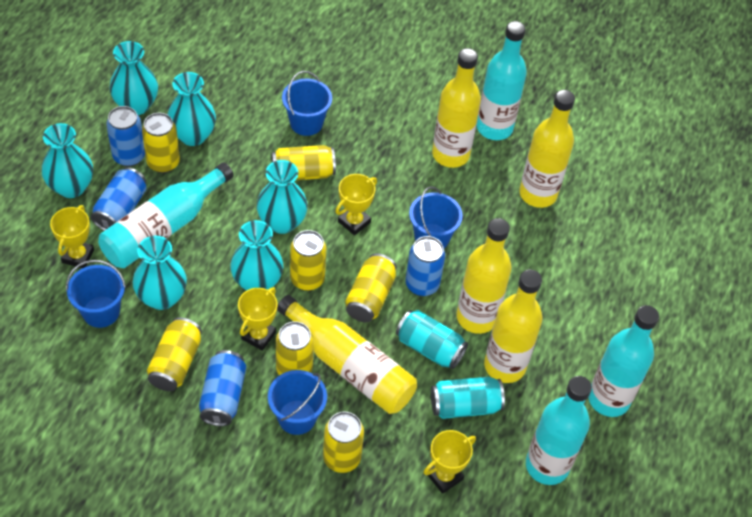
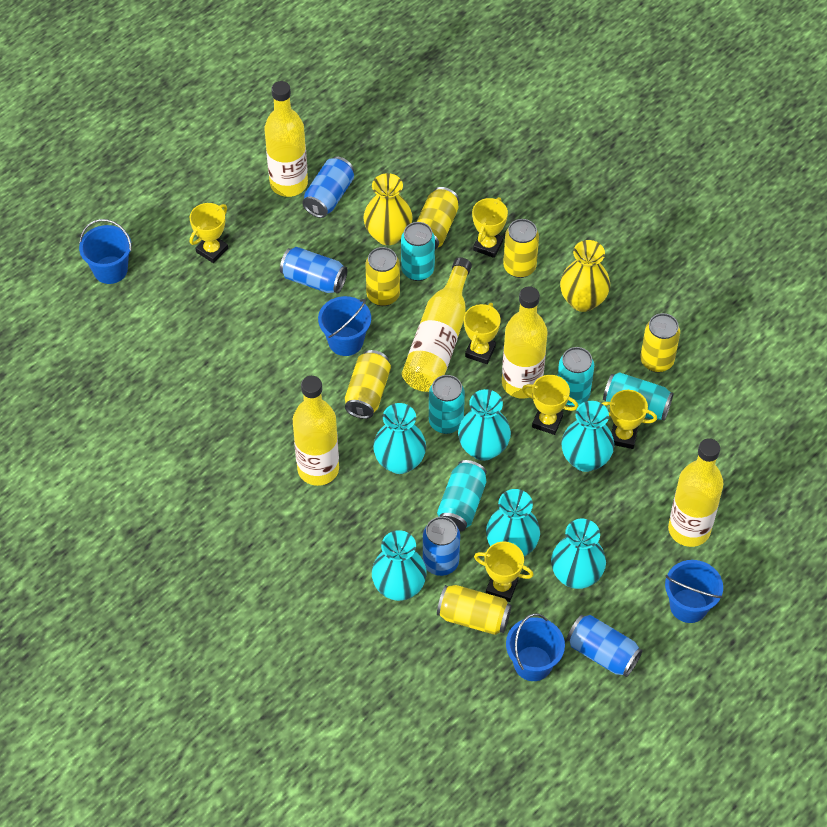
turquoise bottle: [98,162,234,268] [476,21,527,140] [526,376,592,485] [588,305,659,417] = 4 -> none = 0
turquoise can: [396,310,468,369] [431,377,505,419] = 2 -> [401,222,435,281] [429,375,465,434] [437,460,487,532] [558,347,594,406] [603,372,674,421] = 5
yellow can: [142,113,180,173] [147,317,202,391] [272,145,336,180] [276,321,314,375] [290,230,326,291] [323,411,364,473] [345,253,397,322] = 7 -> [345,350,391,419] [365,247,400,306] [417,187,459,249] [437,585,512,635] [503,219,539,278] [640,313,680,373] = 6
yellow trophy: [50,205,94,268] [238,287,277,351] [335,174,377,235] [424,430,476,494] = 4 -> [189,203,228,263] [464,303,501,364] [472,197,508,258] [474,542,534,602] [522,375,578,435] [602,390,657,449] = 6
yellow vase: none = 0 -> [363,173,413,245] [560,240,610,312] = 2

